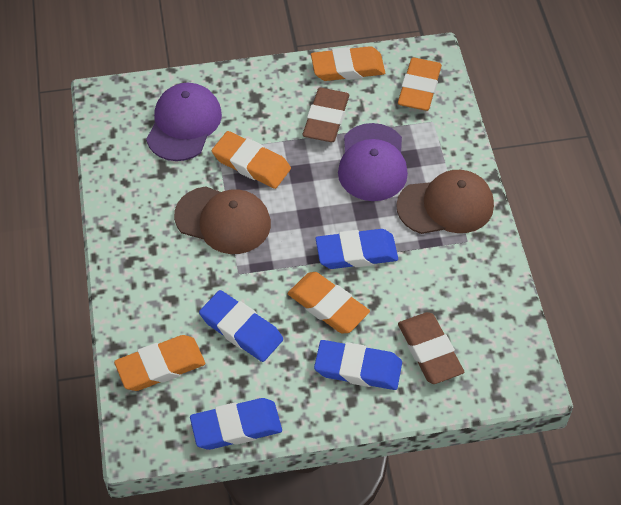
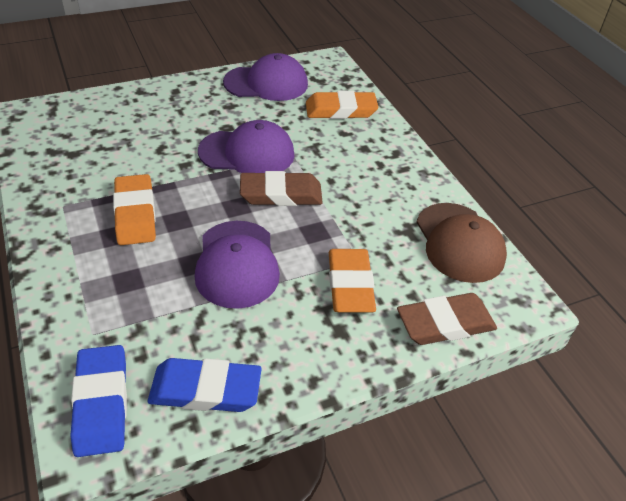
blue eraser: [190,398,282,450] [199,290,283,362] [314,340,402,390] [316,229,398,269] = 4 -> [70,345,127,457] [148,358,262,412] = 2
brown cap: [174,186,271,254] [396,170,494,234] = 2 -> [416,203,507,283] = 1
orange eraser: [114,335,205,391] [212,131,291,189] [288,272,370,334] [311,46,385,81] [398,58,442,111] = 5 -> [113,174,156,245] [306,91,378,119] [329,249,376,312] = 3
purple cap: [146,83,222,161] [338,123,408,201] = 2 -> [195,221,280,309] [198,120,295,173] [223,53,308,101] = 3

